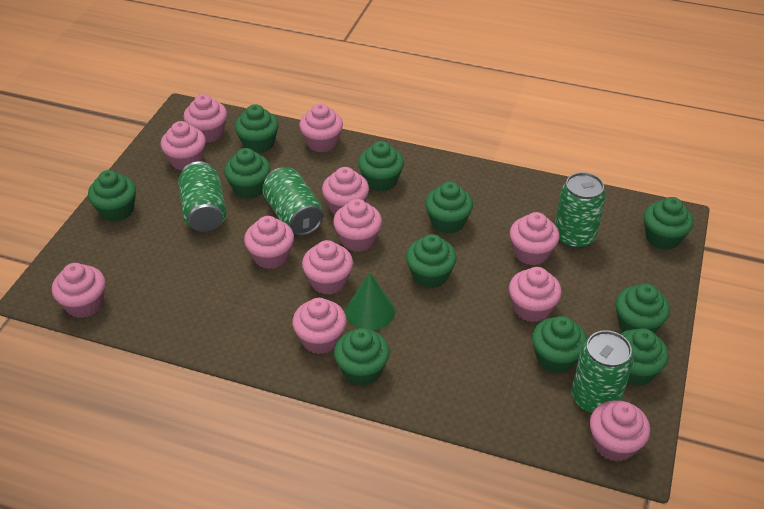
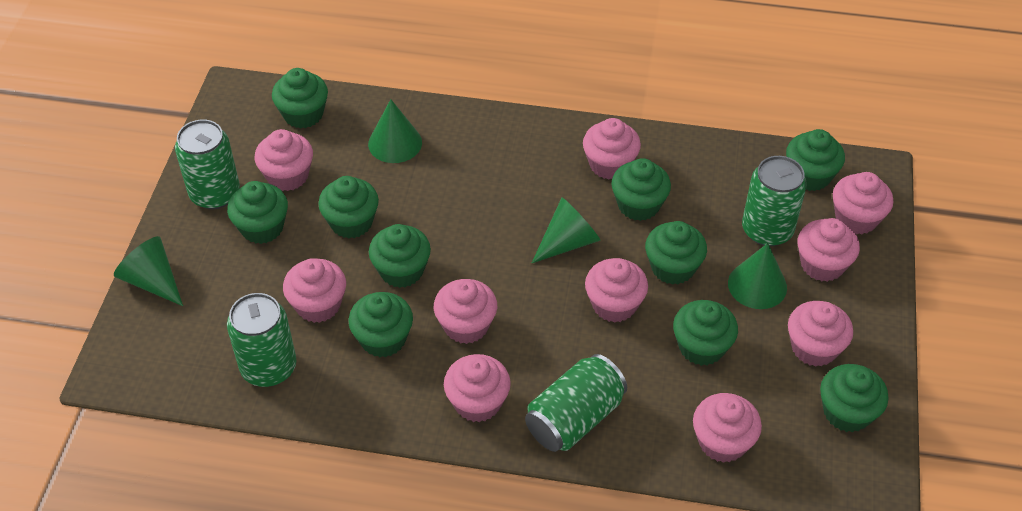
green cone: [346,273,395,330] = 1 -> [114,236,183,306] [368,99,422,163] [532,197,600,263] [728,243,787,309] = 4
green cupcake: [88,170,136,222] [224,148,270,199] [235,104,279,153] [334,328,390,386] [358,141,404,192] [406,234,457,288] [425,182,473,234] [532,316,587,373] [616,284,670,333] [621,328,669,386] [644,197,693,250] = 11 -> [227,181,288,244] [272,68,328,128] [318,176,379,238] [348,292,413,357] [369,224,431,288] [611,158,671,221] [645,221,707,285] [673,300,738,366] [786,129,845,191] [820,364,889,432] = 10
pink cupcake: [52,263,105,318] [161,121,206,170] [183,94,227,143] [244,216,294,269] [292,298,346,354] [299,103,343,152] [302,240,353,295] [322,167,369,215] [333,199,382,252] [509,267,562,322] [510,212,559,265] [590,400,650,462] = 12 -> [255,129,313,191] [283,258,346,323] [434,279,497,344] [444,354,511,422] [583,118,641,180] [585,258,648,323] [693,393,762,463] [788,301,853,367] [798,218,860,282] [833,172,893,234] = 10

